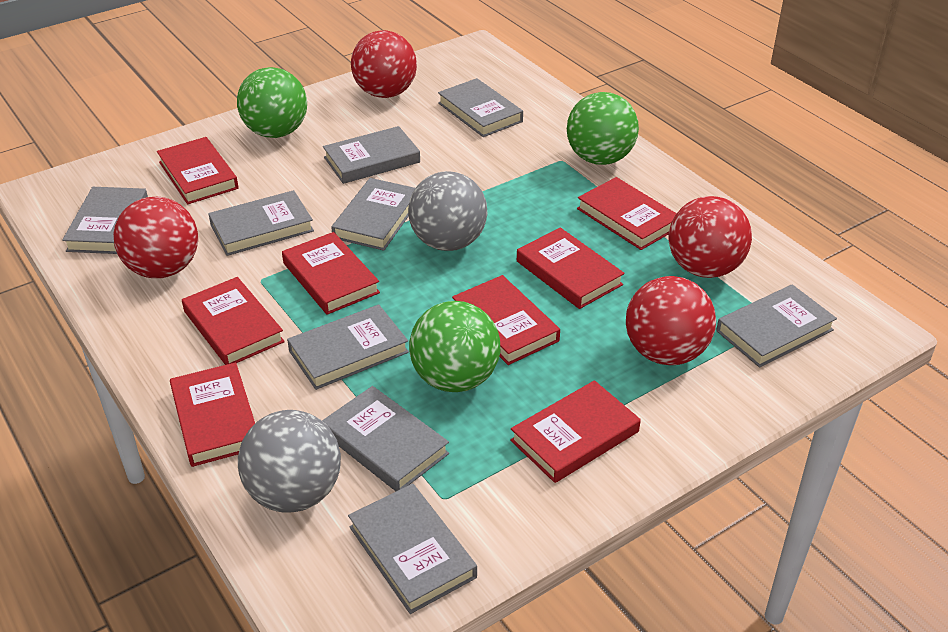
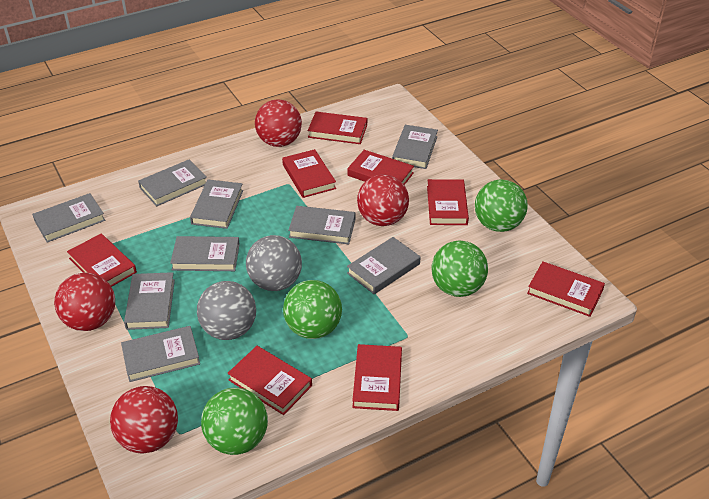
green ball: [237,67,307,138] [409,301,500,392] [567,92,639,165] = 3 -> [201,388,268,455] [283,280,342,339] [431,240,488,297] [475,180,528,232] = 4

